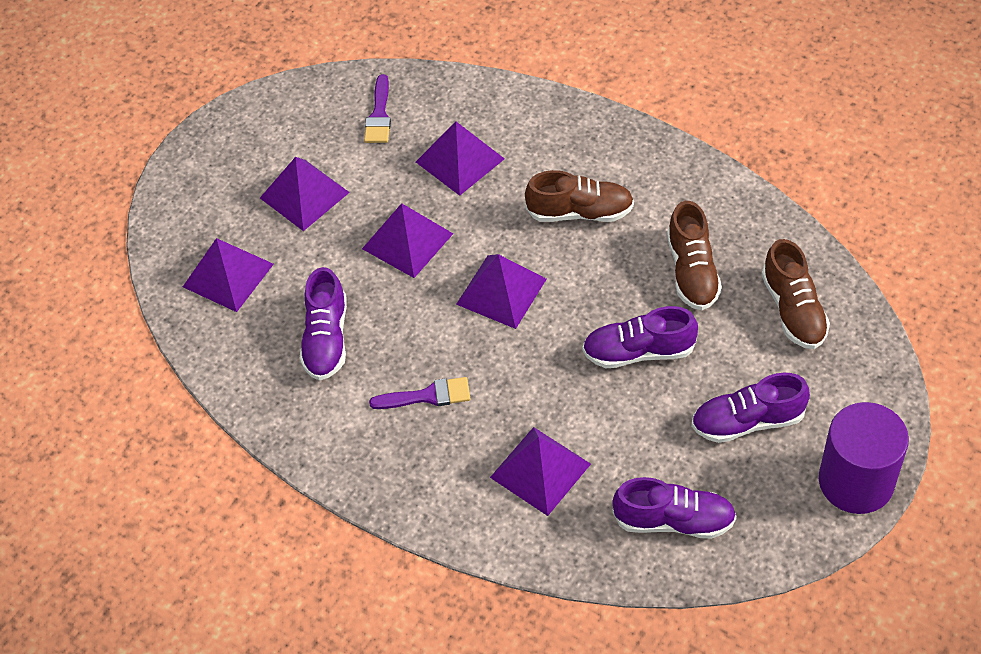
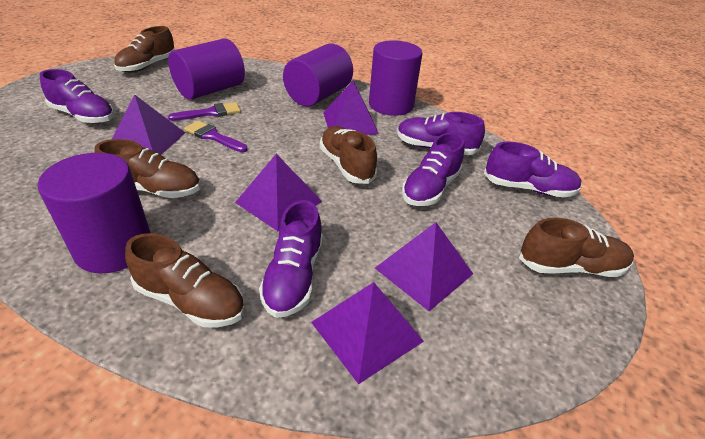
brown shoe: [525,170,634,222] [667,201,722,310] [762,239,830,349] = 3 -> [94,139,200,198] [114,26,175,73] [125,233,245,328] [320,126,377,184] [519,218,634,277] = 5
purple cylinder: [819,402,909,514] = 1 -> [38,153,151,273] [168,39,245,100] [283,44,353,107] [369,40,423,116] = 4
purple pyramid: [183,238,274,312] [260,157,350,231] [362,203,453,278] [416,121,505,196] [456,254,547,329] [490,427,591,516] = 6 -> [112,94,185,155] [235,154,323,231] [311,282,424,384] [323,81,379,135] [375,222,473,311] = 5
purple shoe: [300,267,347,381] [582,306,698,368] [612,477,737,539] [691,373,810,443] = 4 -> [39,69,115,124] [259,200,323,318] [397,112,485,155] [402,133,464,206] [484,142,582,197] = 5

